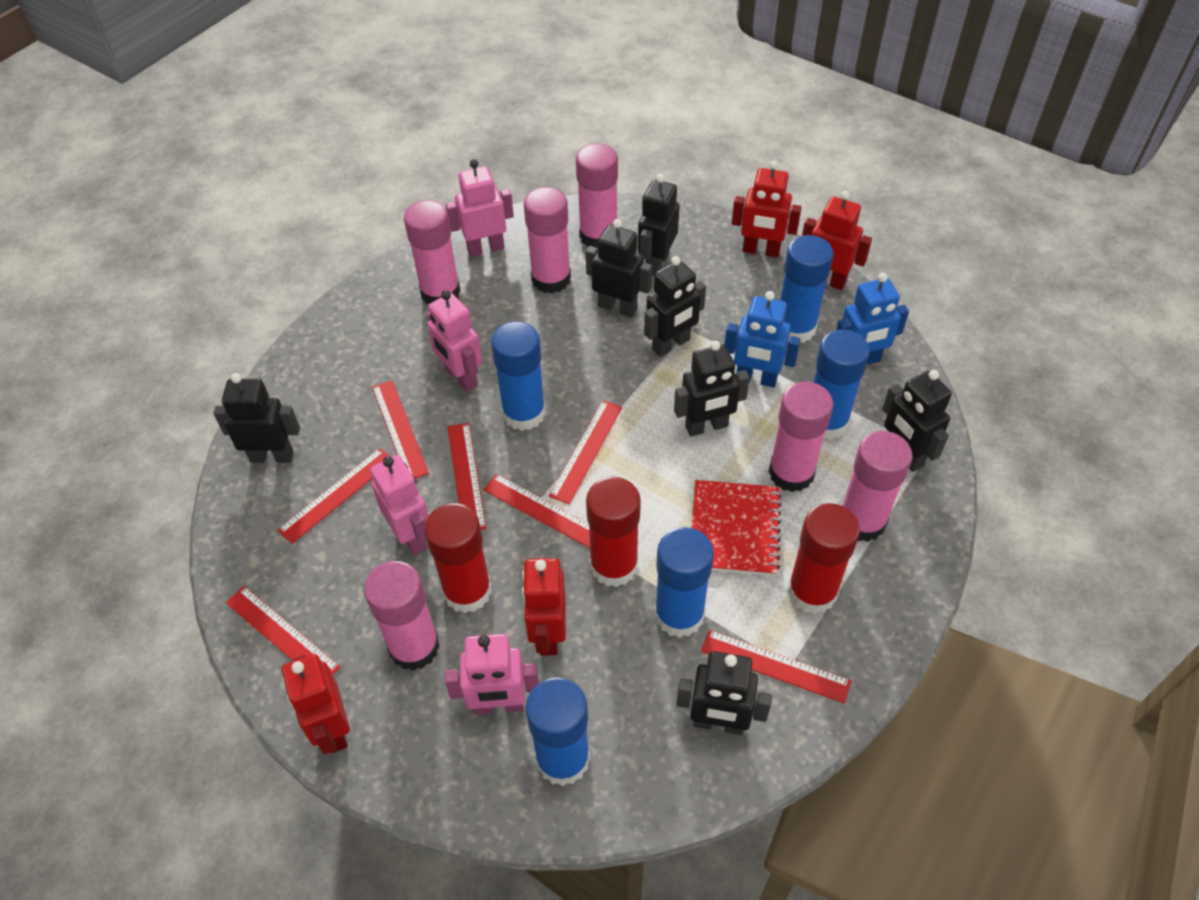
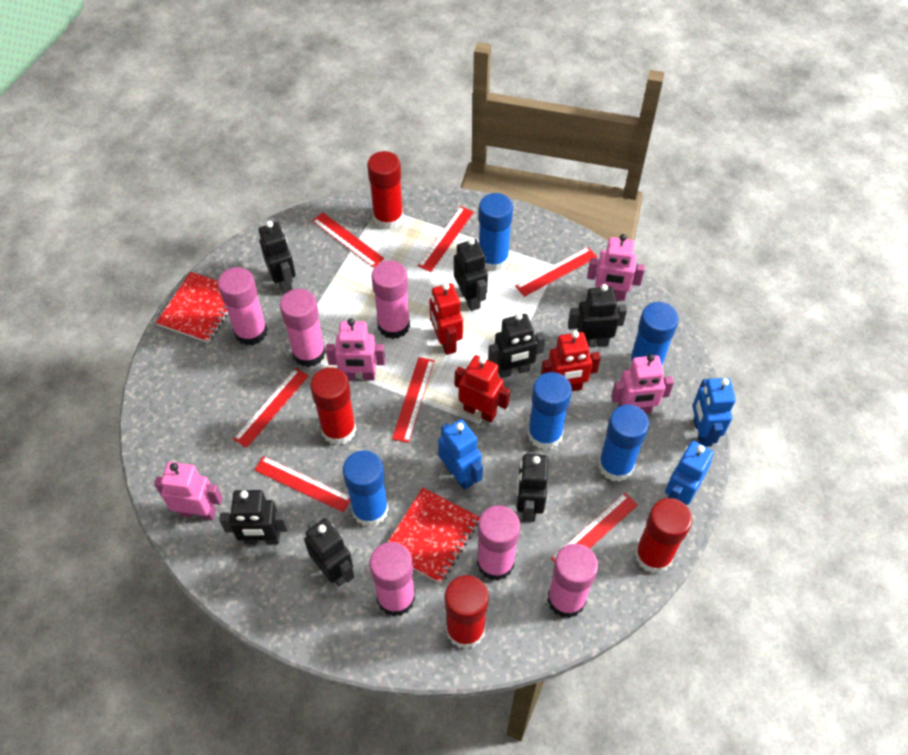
blue robot: [724,291,801,388] [836,273,909,364] = 2 -> [438,419,483,490] [665,441,714,505] [692,378,736,447] = 3
red glue stick: [424,503,492,613] [586,477,641,587] [788,503,860,614] = 3 -> [310,367,356,445] [367,151,403,230] [445,575,489,649] [635,498,692,573] = 4
red notebook: [692,480,782,576] = 1 -> [156,272,228,343] [388,488,480,584] = 2
red robot: [282,654,350,754] [522,558,566,656] [732,160,802,257] [802,191,872,290] = 4 -> [429,283,463,355] [455,355,510,422] [541,331,601,391] = 3

